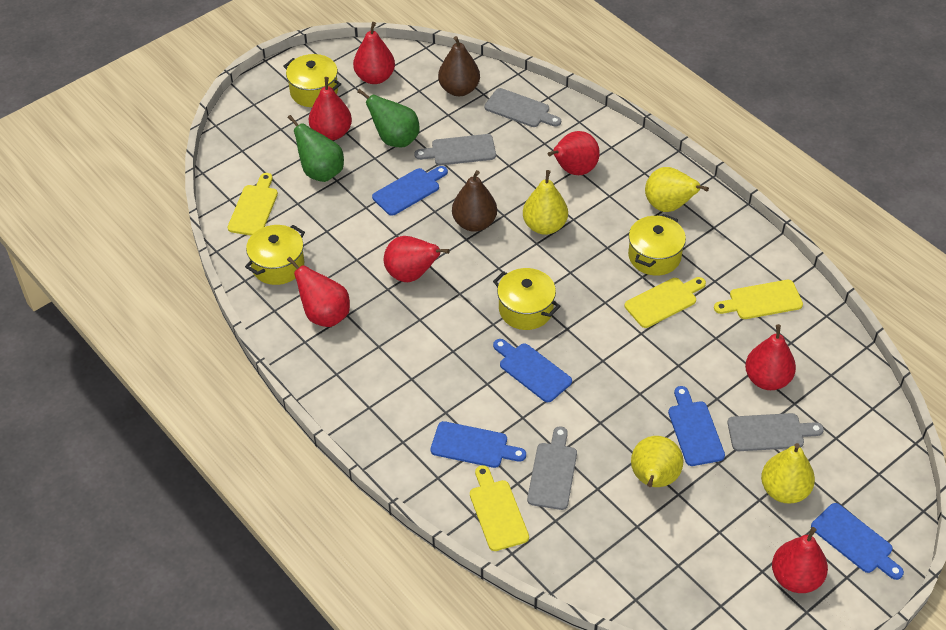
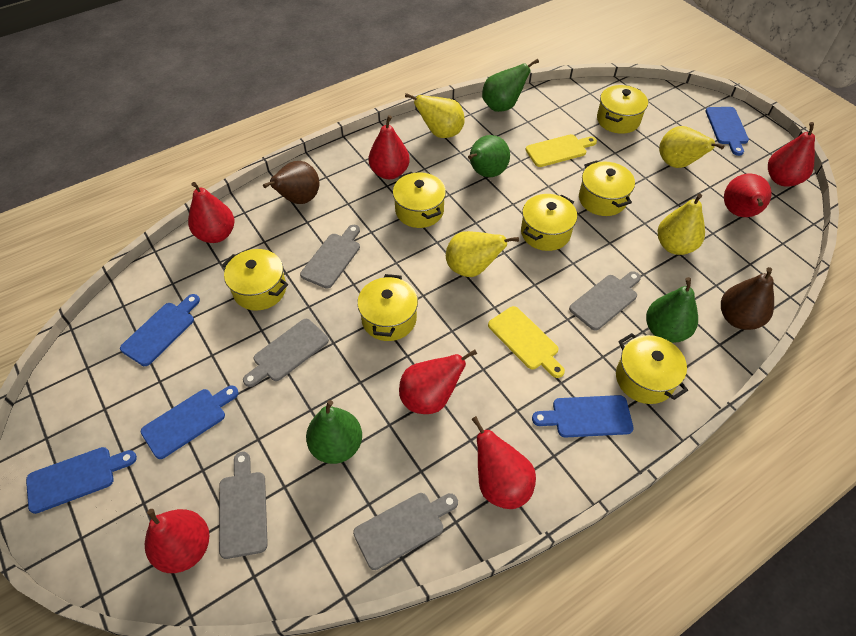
green pear: [288,115,344,182] [357,89,420,147] = 2 -> [306,400,362,464] [468,135,510,177] [482,59,539,112] [646,277,698,343] = 4
grey cutting board: [414,134,496,165] [484,88,561,127] [527,427,577,510] [728,413,824,451] = 4 -> [219,452,268,559] [243,319,329,387] [300,225,360,289] [353,493,458,570] [569,271,641,331] = 5
yellow cutting board: [227,173,278,235] [470,465,529,551] [625,277,706,328] [714,280,803,319] = 4 -> [488,306,565,378] [526,134,597,167] = 2
yellow pot: [245,225,305,285] [284,54,341,107] [493,268,561,330] [628,214,686,276] = 4 -> [222,249,288,311] [357,274,418,341] [393,172,446,228] [521,194,577,251] [579,160,635,216] [597,85,648,134] [616,333,688,404] = 7

